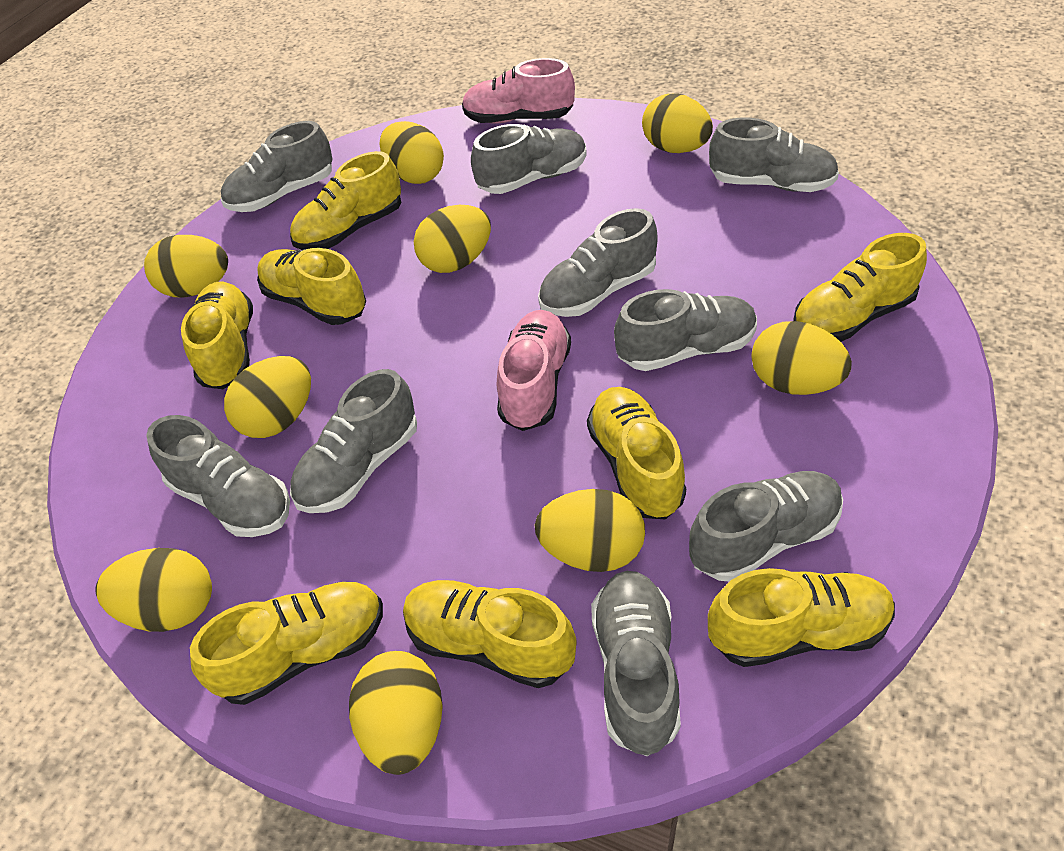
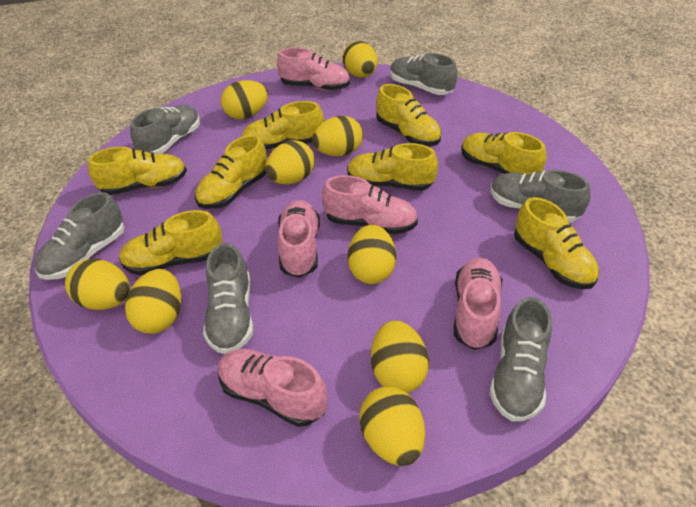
grey shoe: [146,415,290,537] [221,121,333,212] [290,369,417,513] [471,124,587,194] [538,208,657,317] [591,571,681,756] [614,289,757,371] [689,471,843,582] [709,118,839,192] = 9 -> [35,192,125,280] [130,105,200,154] [203,243,253,354] [390,53,458,95] [489,297,552,421] [491,170,591,222] = 6
pink shoe: [462,58,575,123] [497,310,571,431] = 2 -> [218,349,328,427] [277,47,350,91] [278,200,320,278] [322,175,418,234] [454,258,502,350] = 5

